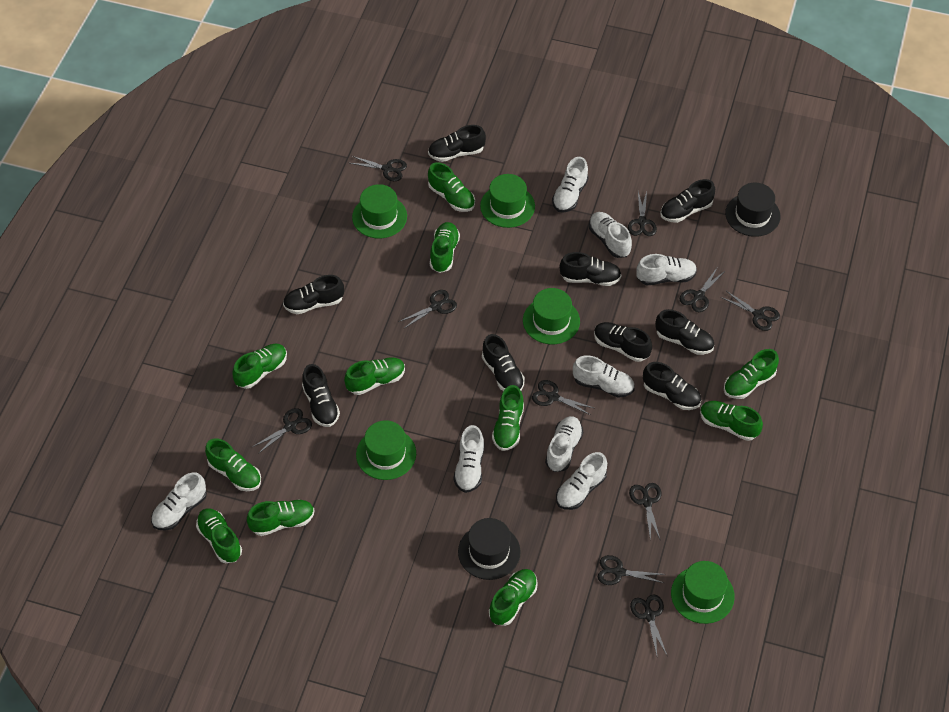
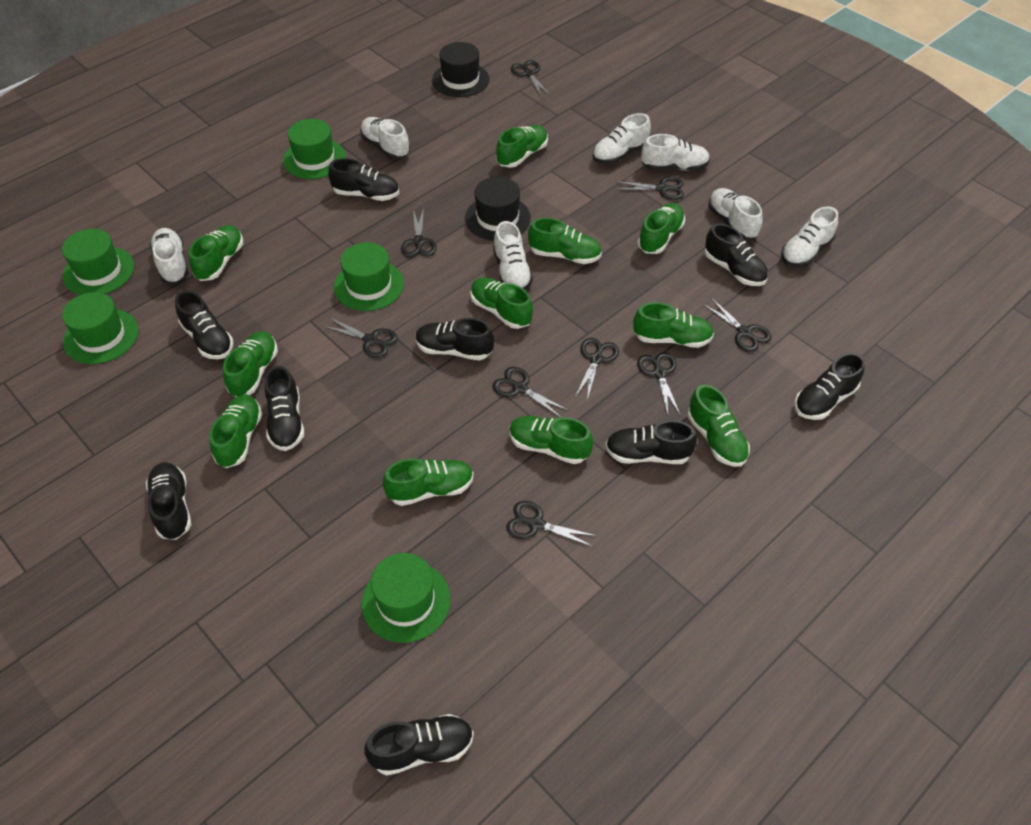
black scissors: [252,408,312,454] [350,156,407,181] [398,290,457,328] [532,380,594,415] [598,555,665,585] [628,192,657,236] [629,483,661,542] [630,594,667,655] [680,268,725,312] [721,291,780,331] = 10 -> [323,317,398,358] [401,208,437,257] [492,367,569,418] [506,501,597,547] [511,60,550,97] [575,338,619,400] [615,177,684,200] [637,352,681,416] [703,298,772,352] = 9
white shoe: [151,472,207,531] [453,425,484,493] [545,416,583,472] [552,157,589,213] [556,452,607,510] [573,356,635,398] [589,212,632,258] [636,254,697,285] = 8 -> [150,228,189,283] [360,117,410,159] [493,221,533,290] [592,113,651,164] [641,134,710,171] [708,188,763,239] [781,206,838,267] = 7

